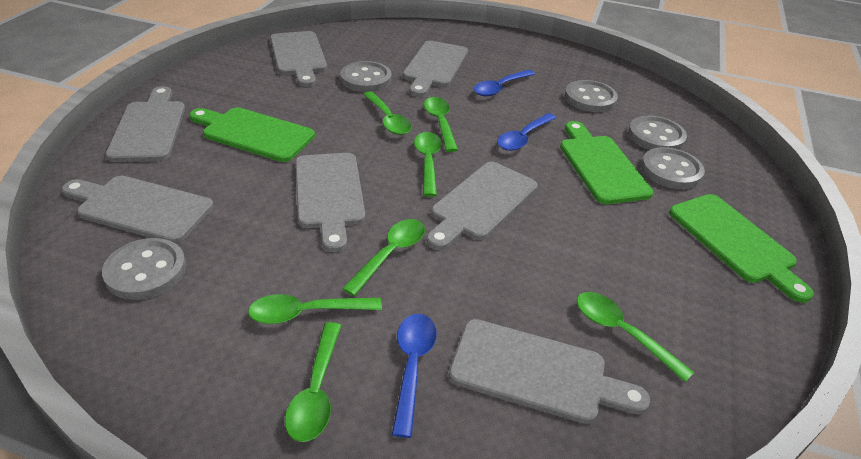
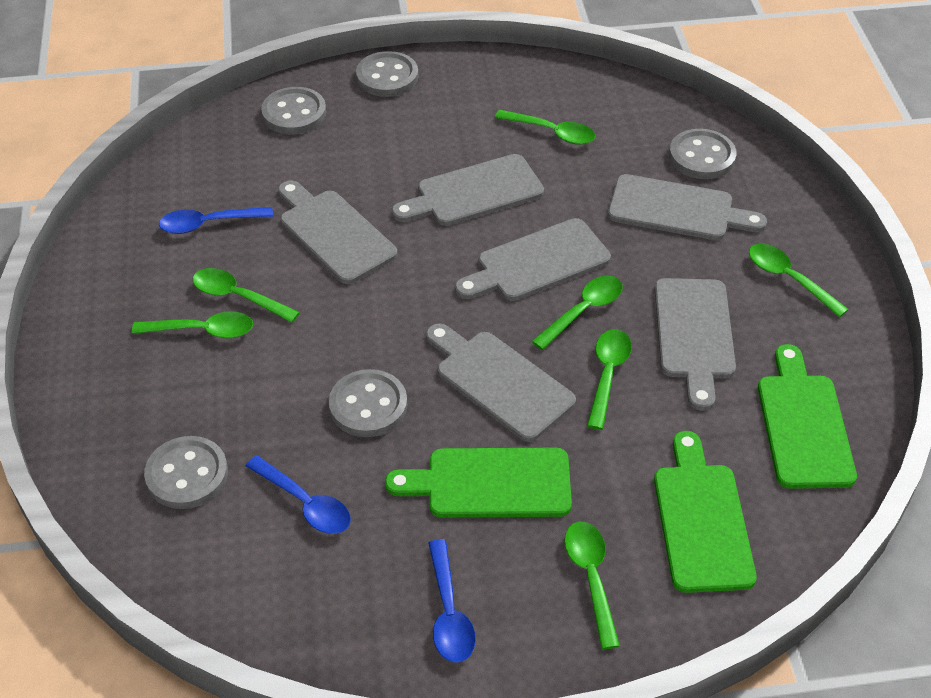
grey cutting board: [62,176,213,243] [105,86,185,162] [270,31,327,87] [295,153,365,252] [403,41,468,97] [427,162,538,250] [449,319,650,424] = 7 -> [278,180,398,284] [392,154,544,226] [426,323,576,442] [455,218,611,301] [608,174,767,240] [655,278,736,411] = 6

